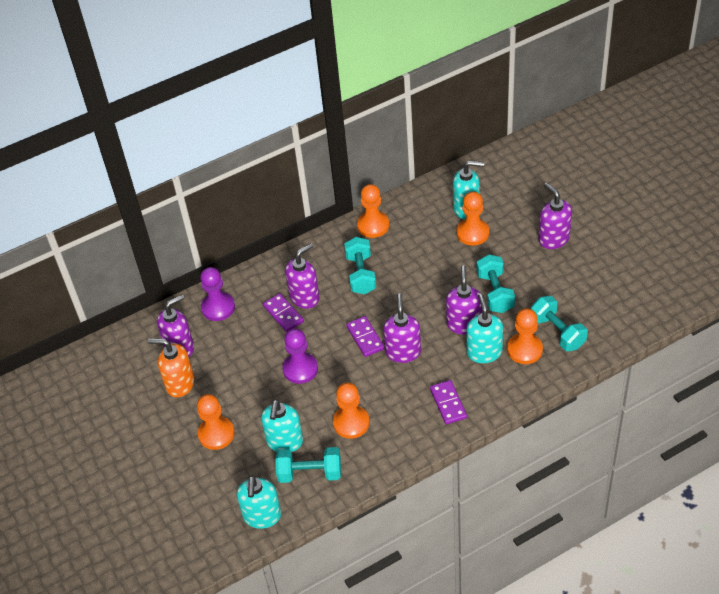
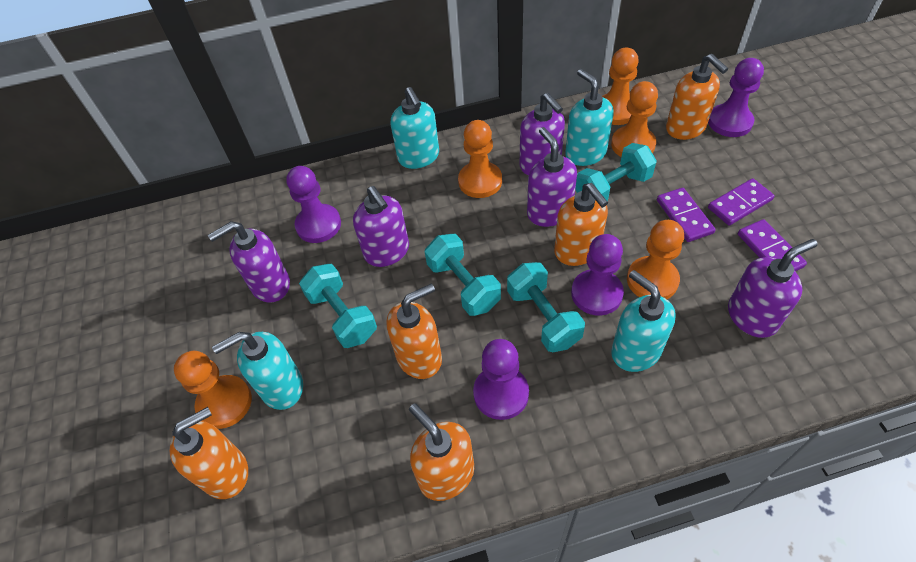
orange soap dispenser: [148,338,194,397] = 1 -> [170,407,248,499] [387,283,442,379] [409,403,474,501] [554,183,608,266] [666,54,728,140] = 5
purple pawn: [200,267,235,321] [283,329,318,384] = 2 -> [286,166,341,243] [473,339,529,420] [571,234,624,315] [708,58,764,137] = 4

